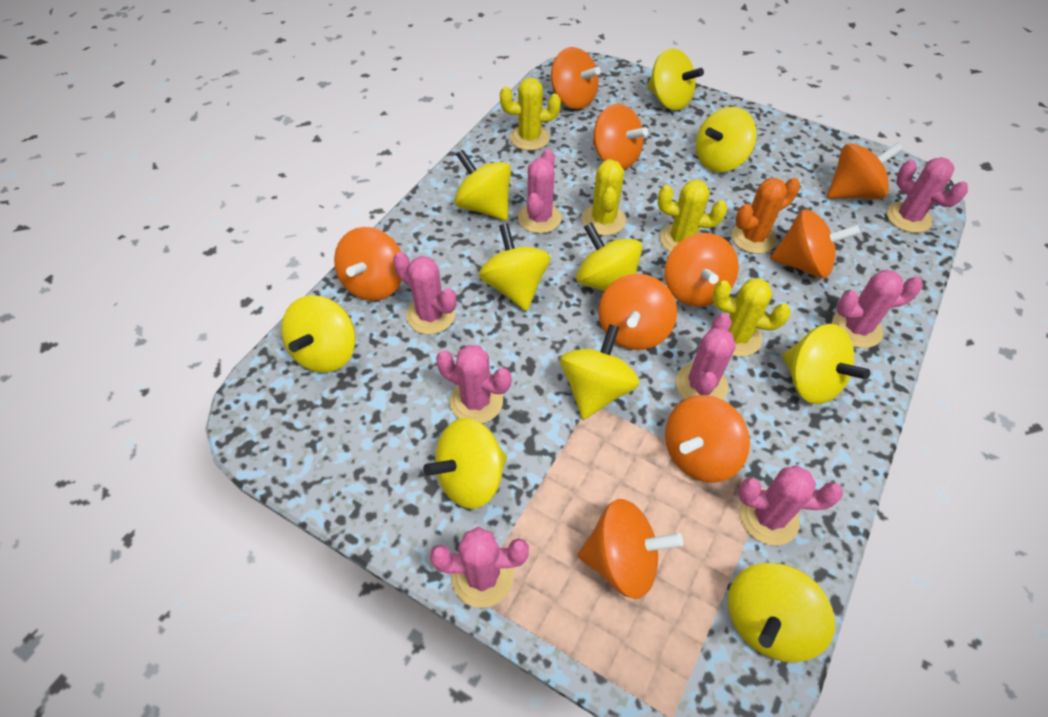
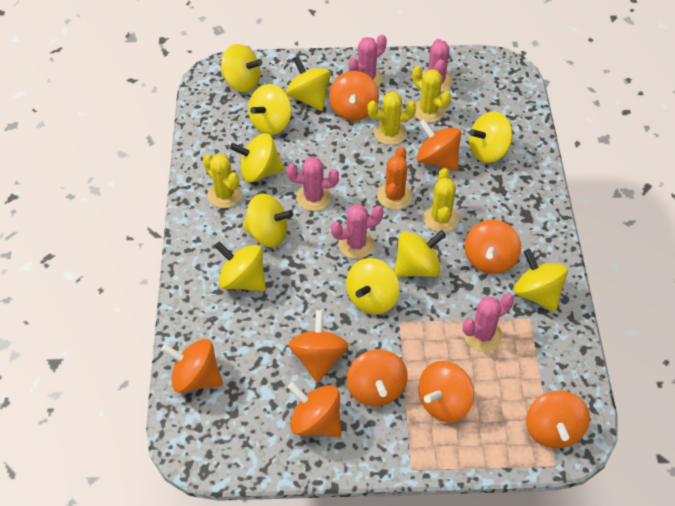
pink cactus: [393,252,456,334] [430,527,529,608] [436,345,511,423] [518,149,562,233] [675,313,736,400] [738,465,843,545] [832,270,923,348] [887,157,968,233] = 8 -> [286,157,339,211] [331,204,383,259] [348,35,387,87] [422,39,452,92] [463,293,514,352] = 5

